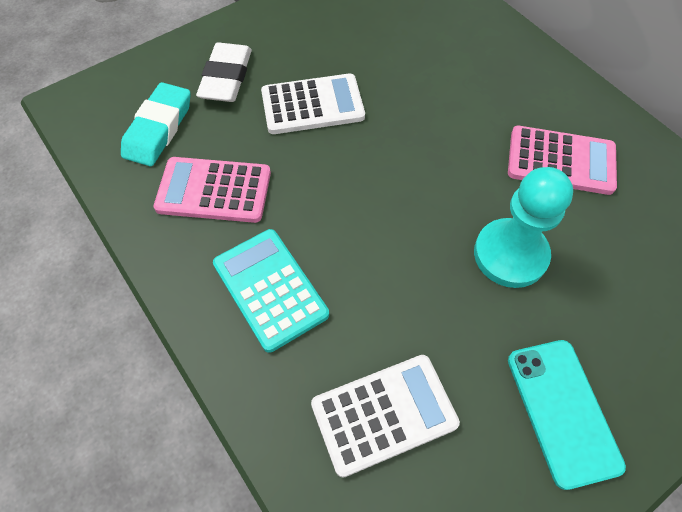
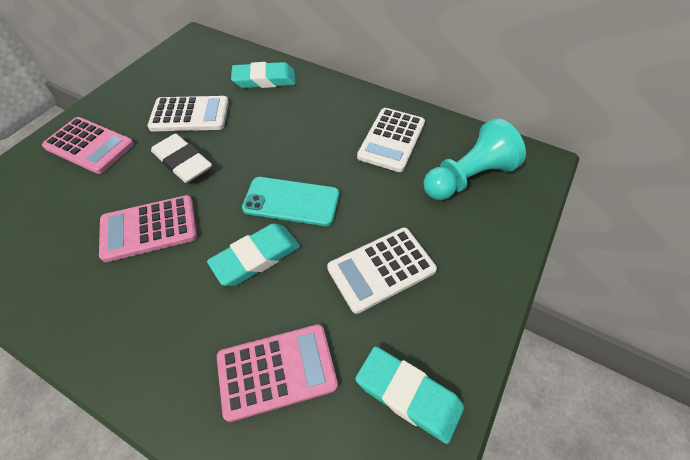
pink calculator: [154,157,271,223] [508,126,617,195] = 2 -> [42,117,134,174] [99,195,197,262] [217,324,338,422] = 3
turquoise calculator: [213,229,329,353] = 1 -> none = 0
turquoise eraser: [121,82,191,166] = 1 -> [207,223,300,286] [231,62,296,88] [355,346,464,444] = 3
white calculator: [261,73,365,134] [311,355,460,478] = 2 -> [147,96,229,131] [327,228,437,314] [357,108,425,172] = 3

